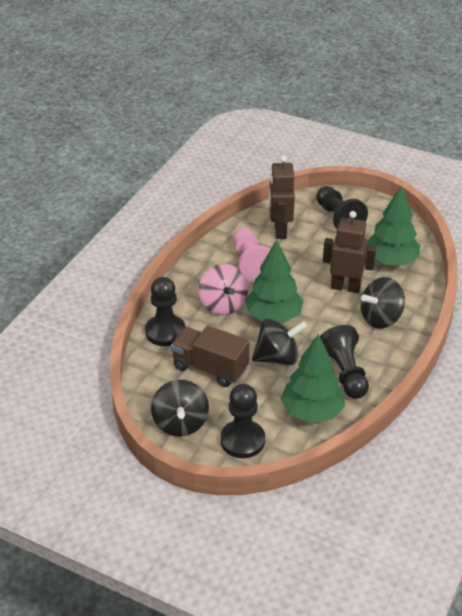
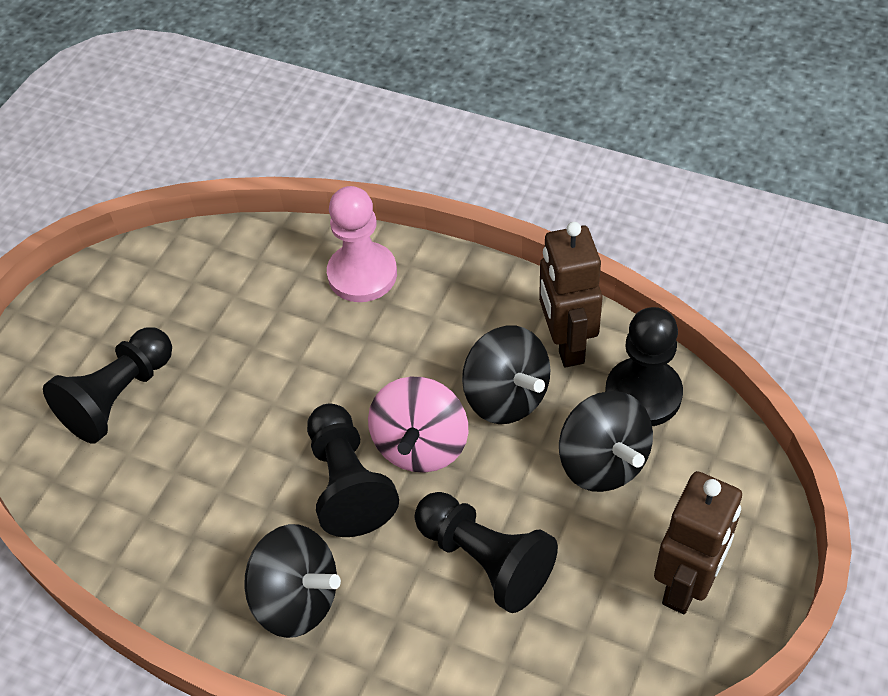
brown truck: [171,326,249,387] = 1 -> none = 0
green tree: [245,240,304,323] [281,334,345,423] [367,185,420,265] = 3 -> none = 0

